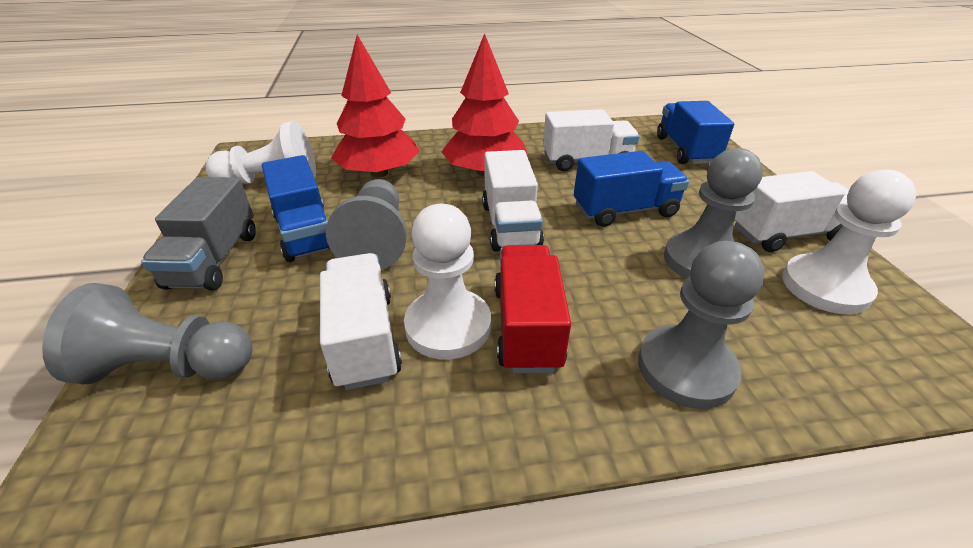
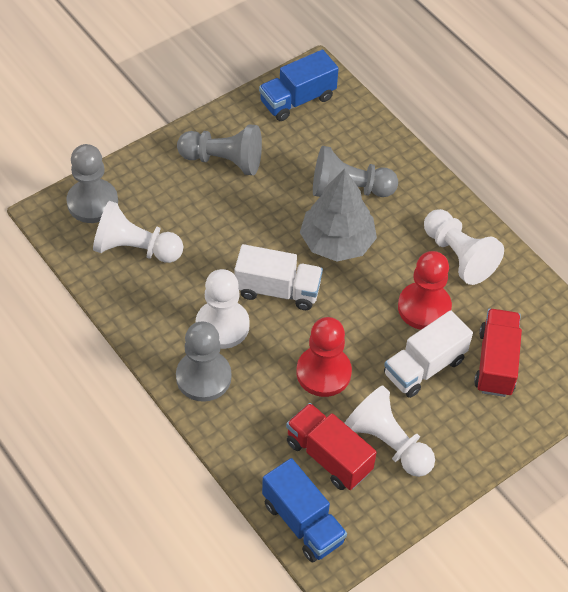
blue truck: [262,155,330,262] [574,151,689,227] [657,101,734,164] = 3 -> [259,50,339,121] [262,458,347,562] = 2
grey tree: none = 0 -> [300,169,377,262] = 1
grey truck: [141,177,256,291] = 1 -> none = 0
red pawn: none = 0 -> [296,317,352,397] [398,251,452,330] = 2
red tree: [331,35,420,177] [441,33,528,176] = 2 -> none = 0
red truck: [494,245,571,373] = 1 -> [286,403,377,490] [474,309,522,397] = 2
white pawn: [206,121,316,184] [404,204,491,360] [782,170,917,314] = 3 -> [93,201,183,263] [195,269,250,349] [345,386,435,477] [424,209,504,285] = 4
white truck: [320,253,402,390] [482,150,544,252] [543,109,640,171] [734,171,849,252] = 4 -> [234,244,323,310] [384,310,473,398] = 2

